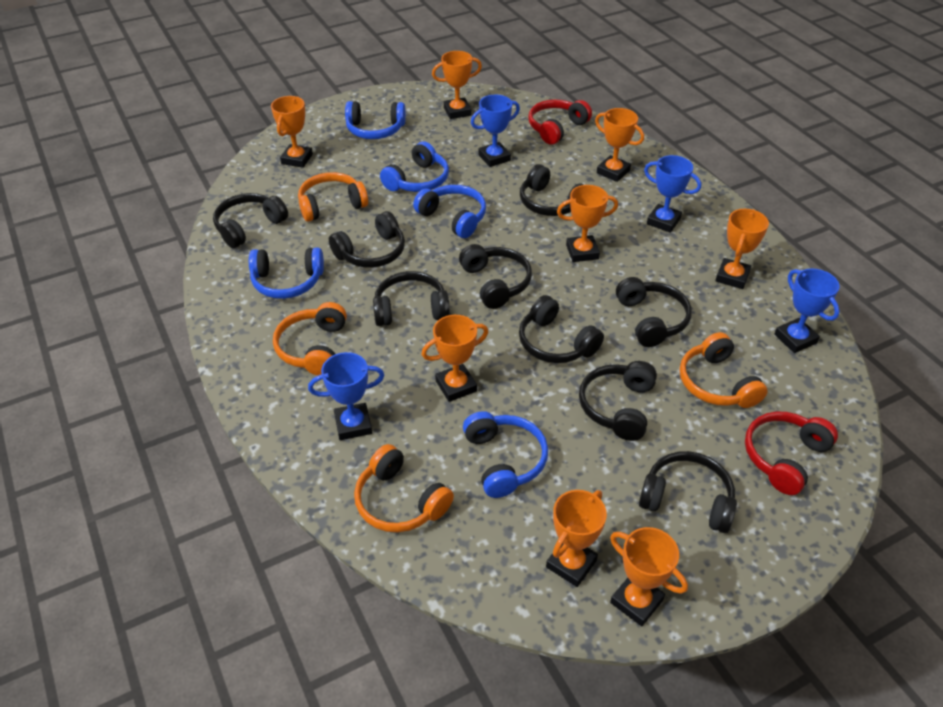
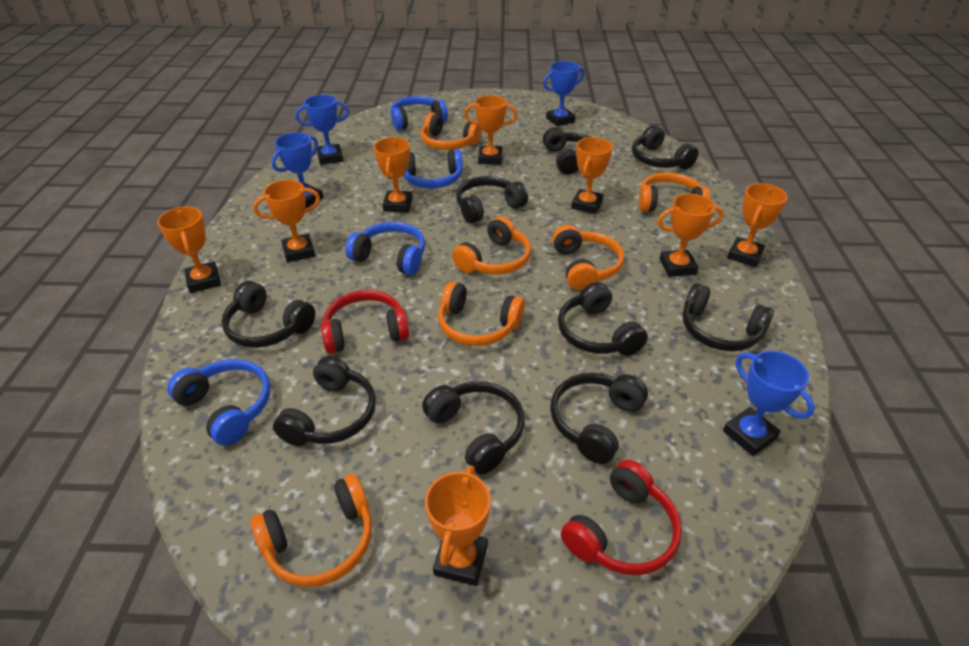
blue headphones: [249,247,324,299] [345,101,406,139] [380,141,449,192] [413,185,486,238] [463,411,548,498] = 5 -> [167,359,271,446] [345,222,425,275] [390,96,448,130] [403,149,463,189] = 4
orange headphones: [273,302,347,376] [298,172,368,222] [354,444,454,532] [680,332,768,408] = 4 -> [251,474,372,587] [420,112,482,150] [438,281,525,346] [452,216,531,274] [552,225,624,290] [639,173,710,212] = 6

